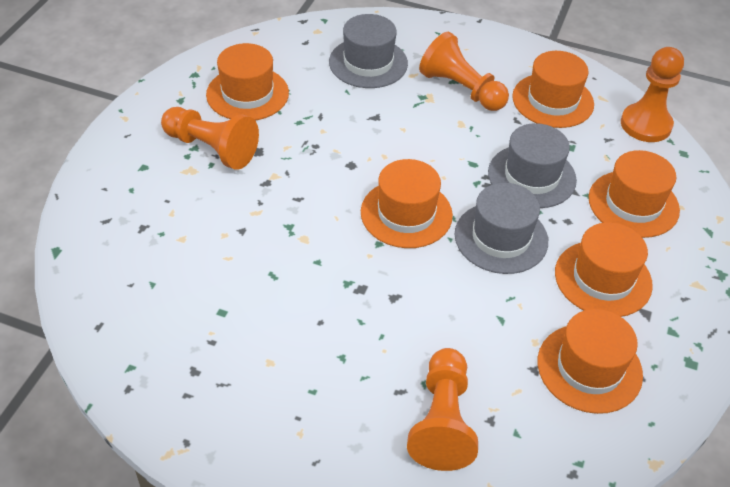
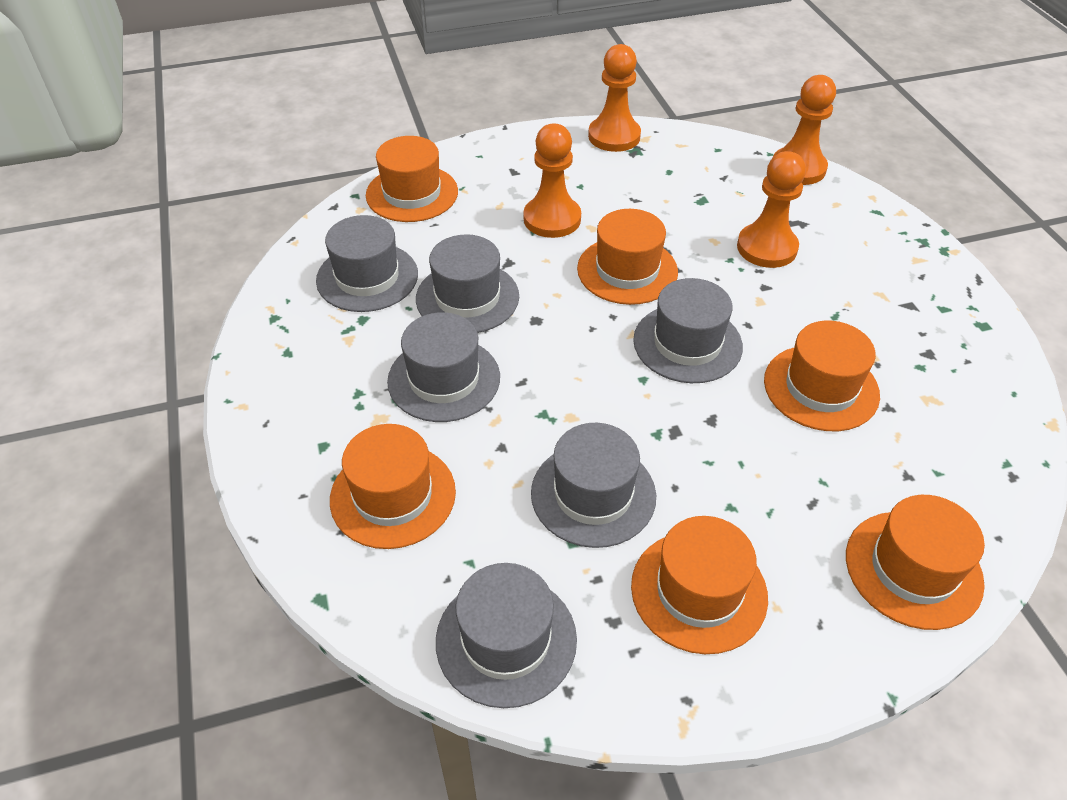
grey hat: [329,14,408,88] [455,183,548,274] [488,123,577,208] = 3 -> [316,215,418,312] [387,312,500,422] [416,234,519,333] [436,563,577,708] [531,423,656,548] [633,278,743,383] = 6

